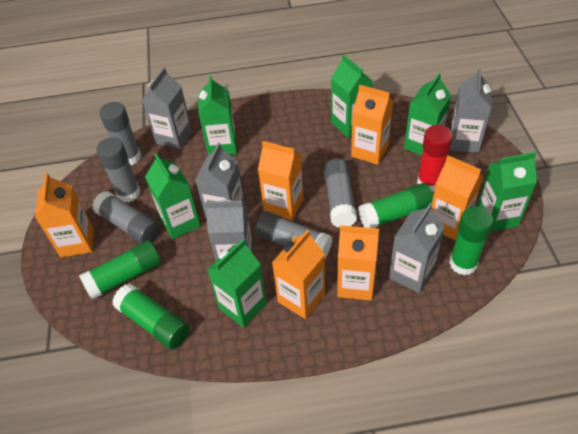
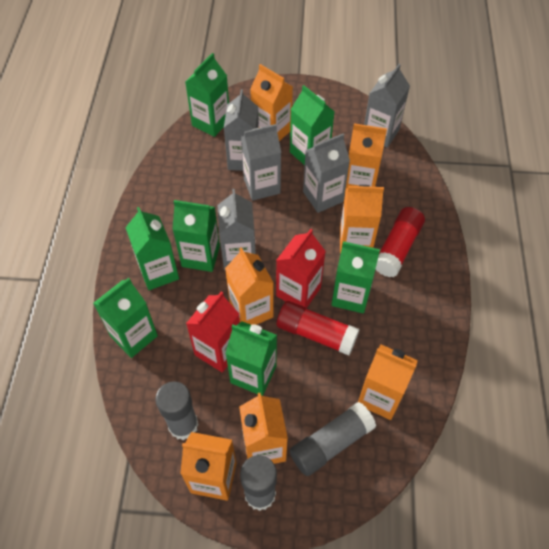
green carton: [145,154,201,239] [198,75,237,155] [207,239,267,328] [331,55,373,138] [404,73,451,155] [477,152,537,232] = 6 -> [93,278,158,358] [125,207,179,290] [172,200,220,272] [185,53,229,137] [225,321,277,396] [290,85,335,165] [331,241,380,313] = 7
green glue stick: [79,240,161,300] [112,284,190,349] [358,183,433,228] [449,206,493,276] = 4 -> none = 0
grey glue stick: [92,191,160,243] [96,137,141,202] [99,102,141,165] [255,211,332,258] [323,159,357,228] = 5 -> [155,381,199,440] [240,455,277,511] [290,402,376,476] = 3
orange carton: [35,173,93,257] [258,141,304,220] [272,230,325,319] [337,225,379,301] [351,85,393,165] [431,155,483,241] = 6 -> [180,432,236,501] [225,247,274,325] [239,393,288,464] [250,64,293,141] [340,185,384,254] [345,123,387,191] [358,344,418,420] = 7
red carton: none = 0 -> [186,291,240,373] [276,229,326,308] = 2
red glue stick: [417,125,453,192] = 1 -> [277,301,359,356] [376,207,425,277] = 2

